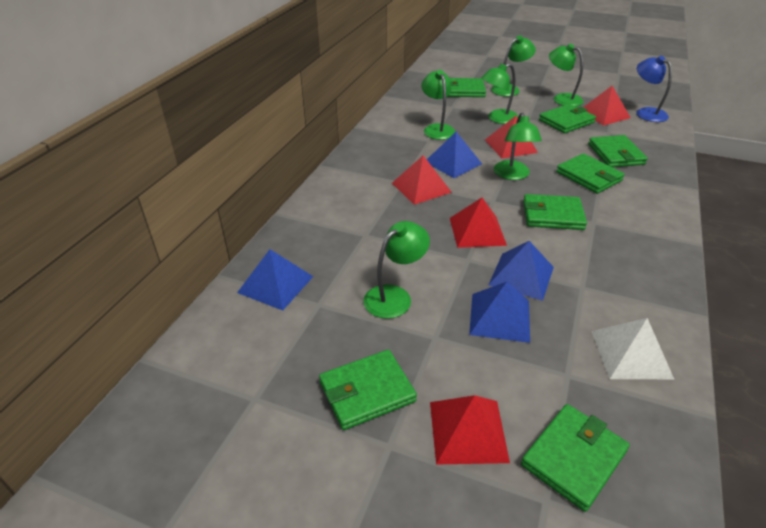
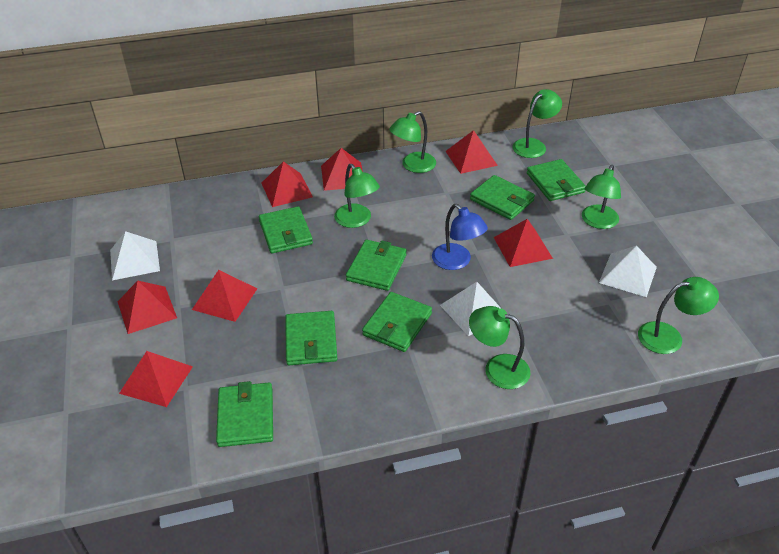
blue pyramid: [237,249,314,311] [427,132,482,178] [469,282,530,343] [489,241,554,301] = 4 -> none = 0
red pyramid: [392,155,452,205] [430,395,510,465] [450,198,507,248] [485,116,538,158] [583,86,631,125] = 5 -> [117,281,177,334] [119,351,193,407] [192,270,257,322] [262,161,313,207] [321,148,363,191] [446,130,498,174] [494,219,553,267] = 7
white pyramid: [592,318,674,379] = 1 -> [110,231,160,280] [440,282,501,336] [599,245,657,297] = 3

